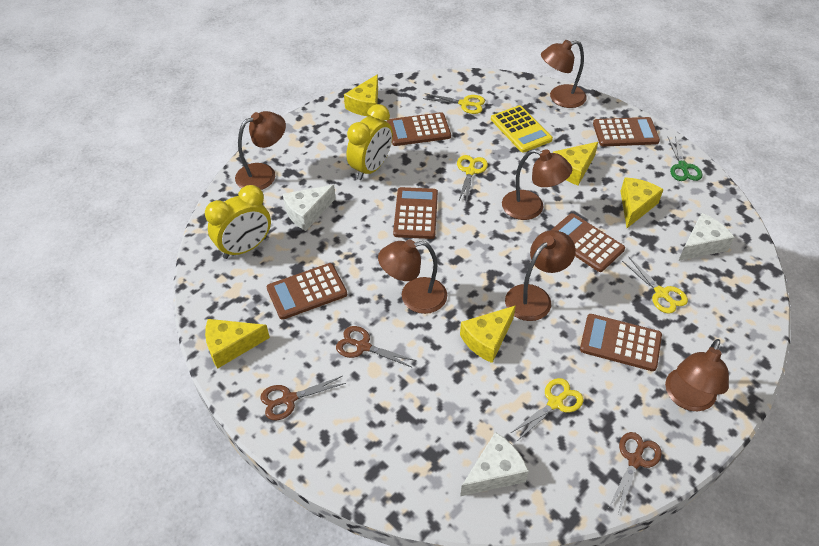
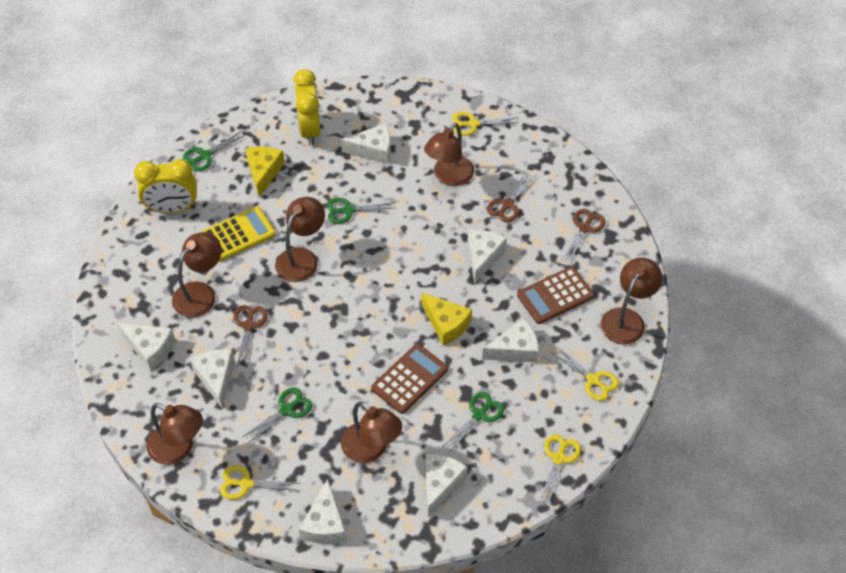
brown calculator: [267,263,347,320] [387,112,451,146] [393,187,438,239] [551,213,625,272] [580,314,662,371] [593,117,660,147] = 6 -> [371,344,448,414] [517,266,594,324] = 2
green scissors: [668,136,702,181] = 1 -> [183,131,245,172] [242,387,312,444] [327,198,396,224] [442,392,504,452] = 4
white cheese: [283,185,336,231] [460,432,529,496] [678,213,735,261] = 3 -> [118,323,175,371] [190,349,235,408] [299,479,346,544] [340,123,391,164] [425,454,468,517] [467,230,507,283] [482,318,539,362] = 7
yellow cheese: [205,319,270,369] [344,74,378,116] [460,305,516,363] [553,142,598,186] [620,177,664,228] = 5 -> [245,147,285,197] [421,293,472,346] = 2

